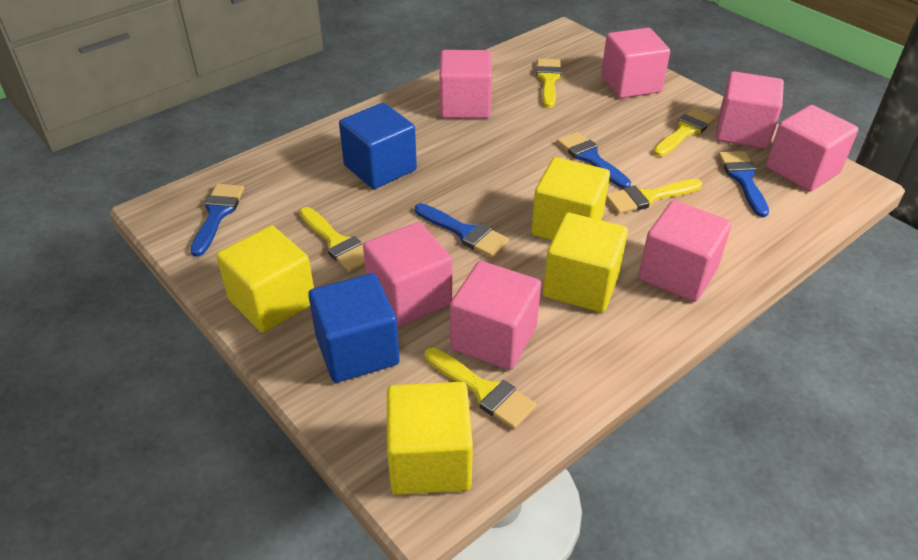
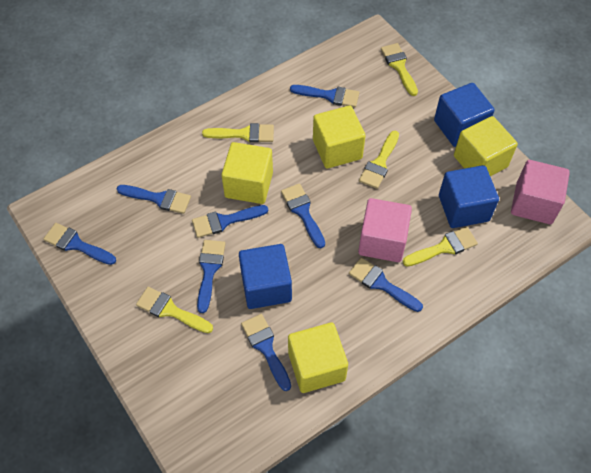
blue brush: [190,184,244,257] [415,203,509,257] [557,132,631,189] [719,151,769,217] = 4 -> [43,223,116,265] [117,185,191,214] [192,205,268,238] [197,240,226,313] [241,314,291,391] [281,183,325,248] [290,85,359,107] [349,258,423,312] = 8
blue cube: [308,273,400,383] [339,103,417,189] = 2 -> [239,244,292,309] [434,83,495,147] [439,165,499,228] = 3
pink cube: [363,222,452,327] [439,50,492,119] [450,261,541,370] [601,28,670,98] [638,200,731,302] [715,71,784,149] [766,105,858,191] = 7 -> [358,198,412,262] [511,160,570,224] = 2

